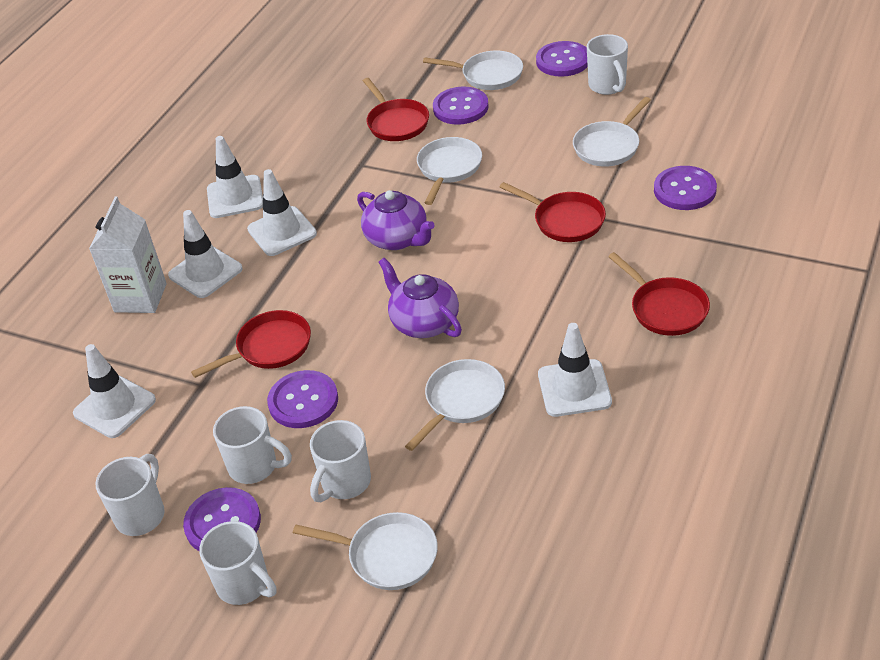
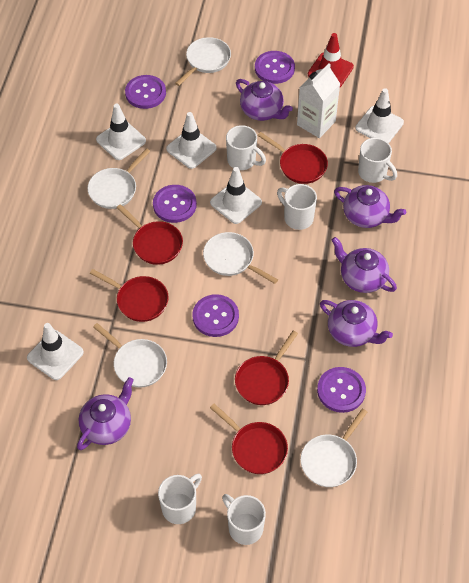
purple teapot: [357,190,435,250] [378,257,462,338] = 2 -> [77,377,134,450] [236,79,293,121] [320,300,393,347] [331,237,397,293] [334,185,406,228] = 5
red pan: [191,310,311,378] [363,78,429,141] [500,182,606,242] [608,252,710,336] = 4 -> [90,269,169,322] [116,204,183,265] [210,404,288,474] [235,331,298,405] [258,132,328,184] = 5
red traffic cone: none = 0 -> [308,33,354,87] = 1

